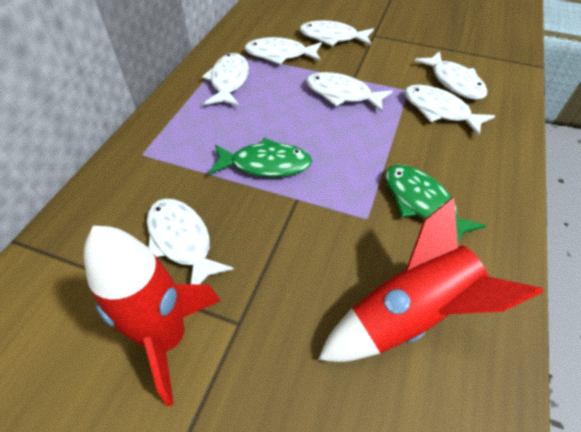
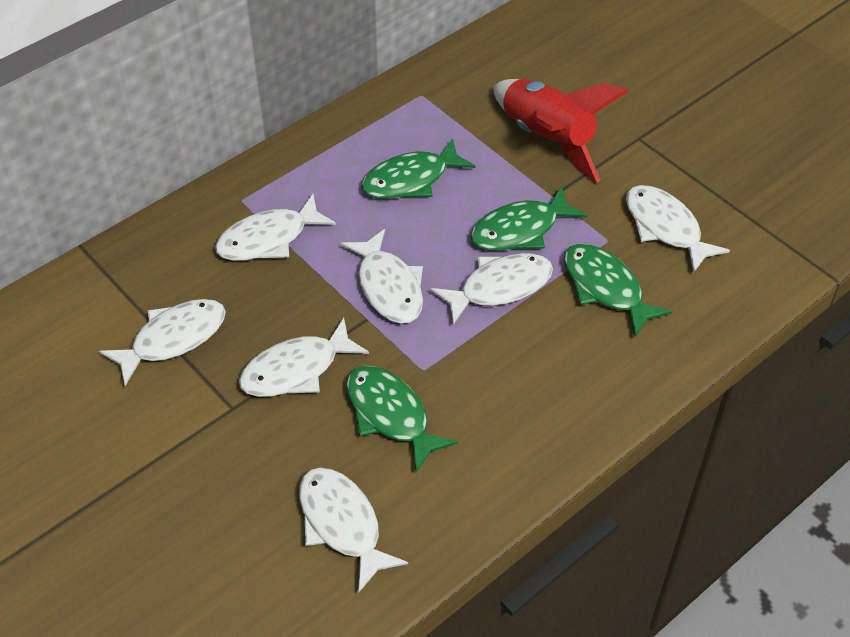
green fish: [209,137,312,177] [385,165,486,242] = 2 -> [346,366,458,472] [361,138,475,199] [470,186,587,251] [564,244,672,337] = 4
red rocket: [84,226,221,406] [318,197,543,362] = 2 -> [493,79,629,183] = 1

